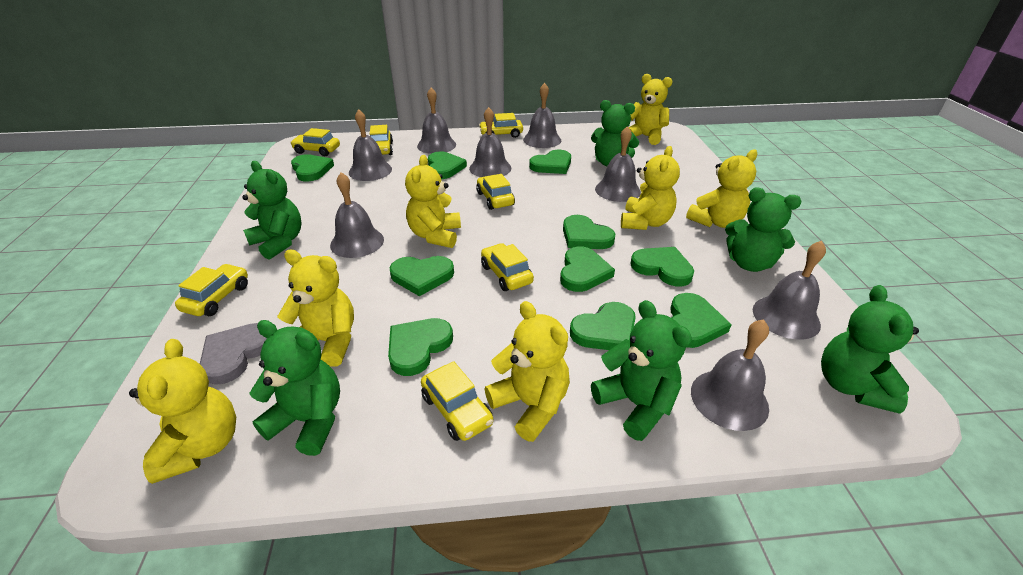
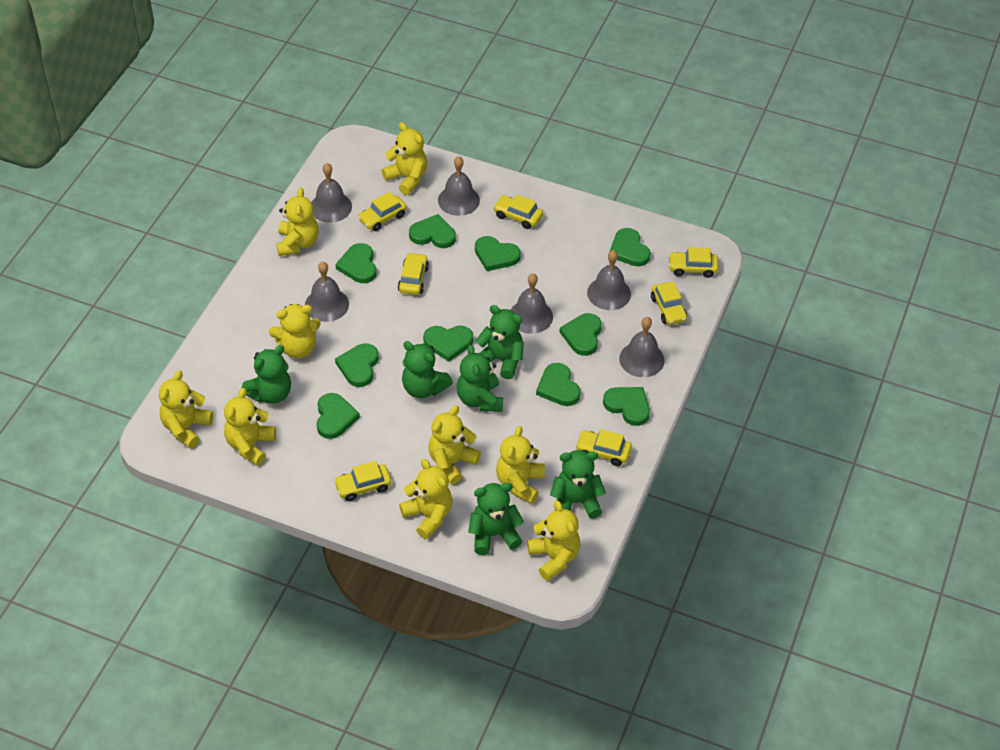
grey bell: [330,172,384,258] [349,109,392,181] [417,88,456,154] [469,107,511,177] [523,83,561,148] [595,126,641,202] [691,319,769,431] [753,241,826,340] = 8 -> [305,261,349,322] [311,163,352,223] [438,156,480,216] [511,273,553,334] [587,250,631,310] [619,317,665,377] = 6
grey heart: [200,323,267,385] = 1 -> none = 0
yellow teddy bear: [129,339,236,484] [277,250,354,367] [405,155,461,248] [485,301,570,442] [621,146,680,230] [628,74,673,145] [686,150,757,228] = 7 -> [159,370,213,449] [224,388,276,466] [269,304,321,358] [276,187,319,256] [382,122,427,195] [399,459,453,539] [429,406,481,485] [496,426,545,504] [527,500,580,581] = 9

